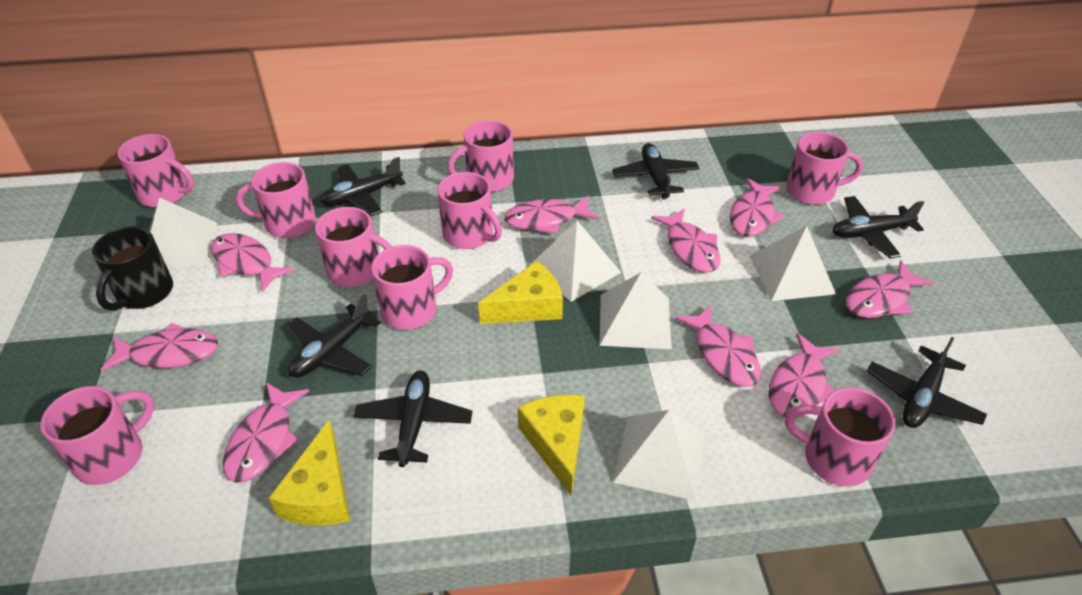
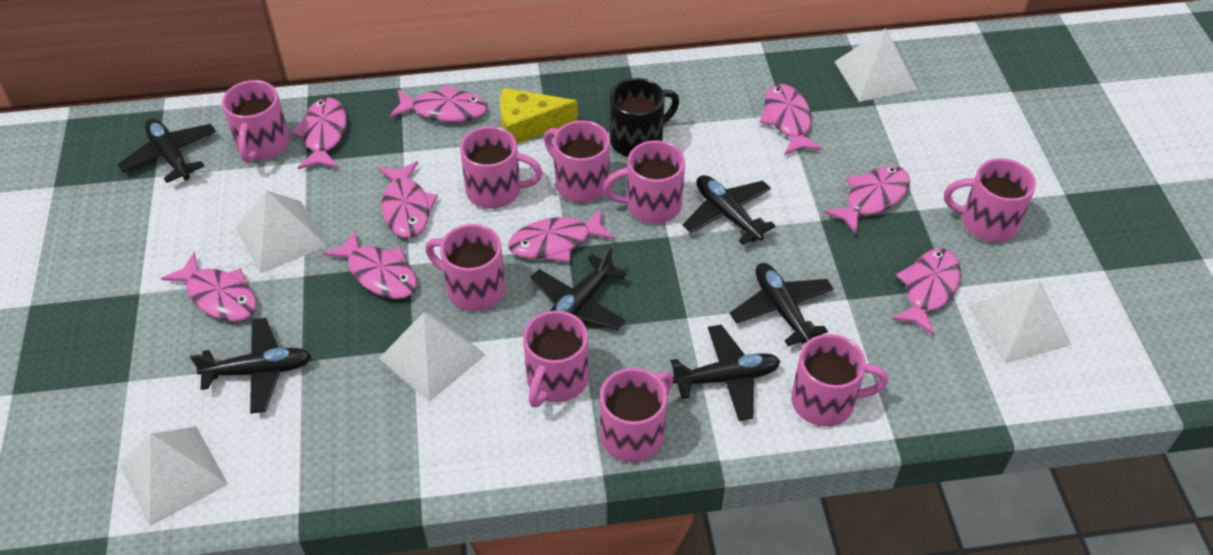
yellow cheese: [269,420,350,526] [478,261,563,324] [518,395,585,496] = 3 -> [500,88,578,144] = 1

